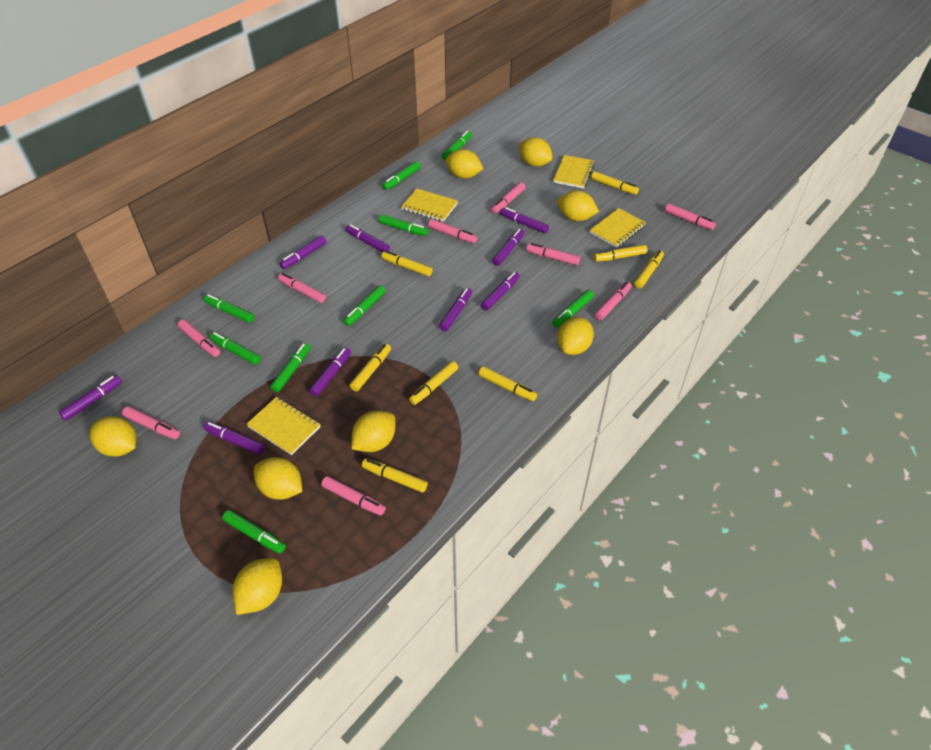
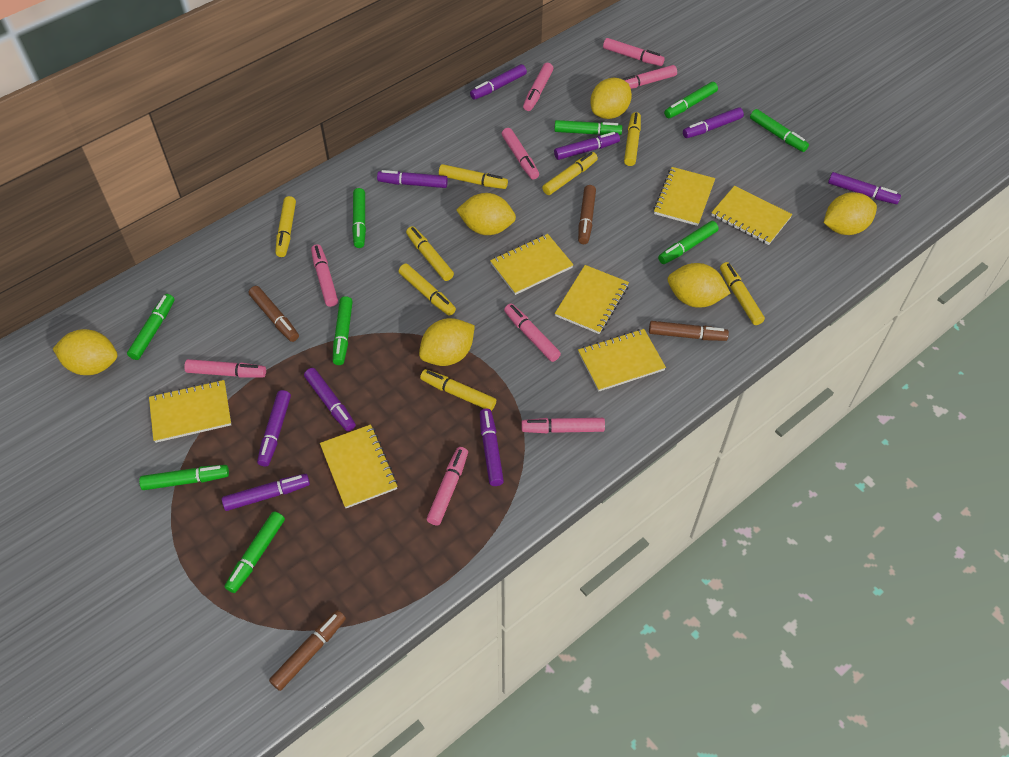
brown marker: none = 0 -> [249,286,299,342] [269,610,346,691] [578,185,596,244] [649,321,729,341] = 4
yellow lemon: [90,416,137,457] [232,558,282,615] [254,457,302,500] [351,411,395,452] [446,149,483,179] [519,137,553,167] [557,190,599,221] [557,317,594,355] = 8 -> [53,329,117,375] [419,318,475,366] [456,193,516,235] [590,78,632,119] [668,263,730,308] [824,192,877,235] = 6
yellow notebook: [246,397,321,455] [401,188,458,222] [553,155,595,188] [590,208,646,248] = 4 -> [149,380,231,443] [320,424,398,508] [490,234,573,295] [555,265,629,334] [578,329,666,392] [654,167,715,226] [711,186,792,245] = 7

